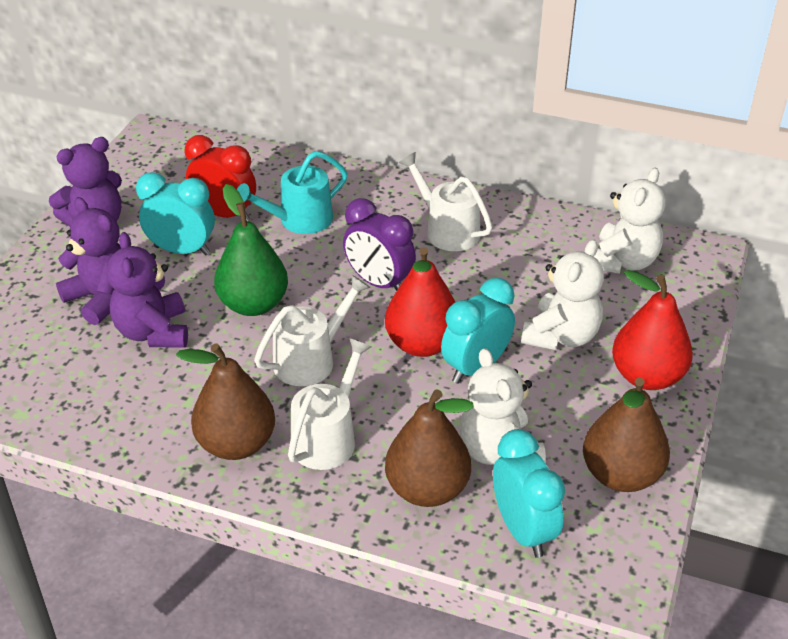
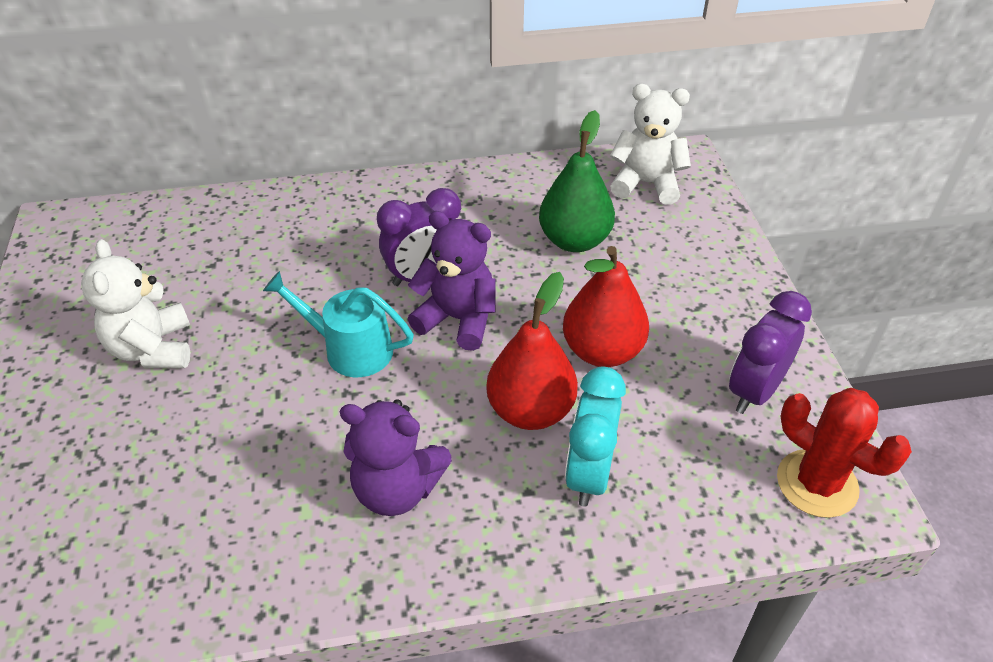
brown pear: [176,343,275,460] [385,389,474,507] [583,377,670,492] = 3 -> none = 0
purple clock: [343,198,416,291] = 1 -> [377,188,461,286] [729,291,812,414] = 2
purple teddy bear: [49,137,122,227] [56,197,121,325] [107,232,188,348] = 3 -> [340,399,452,516] [408,211,496,351] = 2
red cactus: none = 0 -> [777,388,912,518] = 1
red clock: [185,135,256,221] = 1 -> none = 0
turquoise clock: [136,172,215,255] [441,278,515,384] [493,429,565,558] = 3 -> [565,367,626,506] = 1
white teddy bear: [460,348,546,465] [521,239,604,350] [594,168,666,274] = 3 -> [81,239,190,368] [610,84,691,205] = 2
white watering can: [254,275,370,386] [288,338,372,470] [399,152,492,251] = 3 -> none = 0

